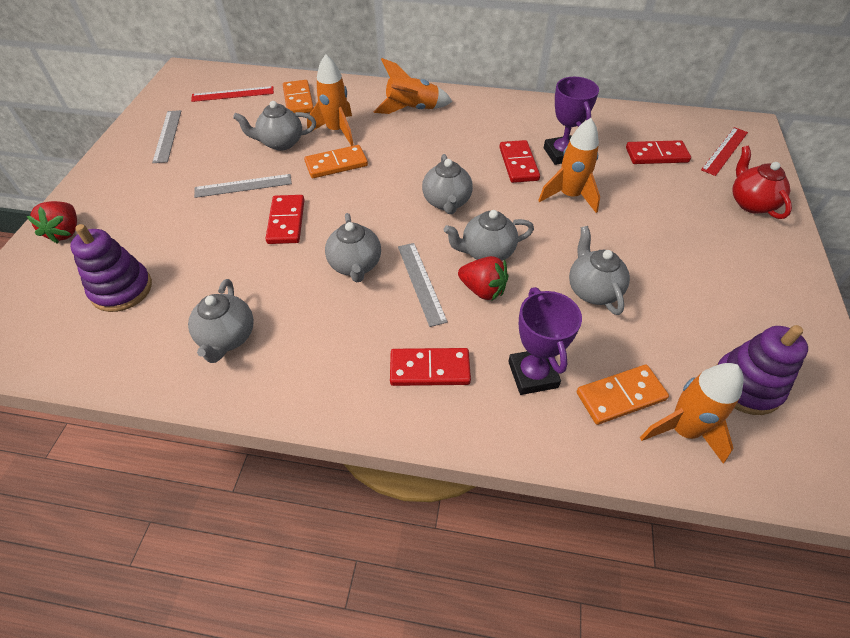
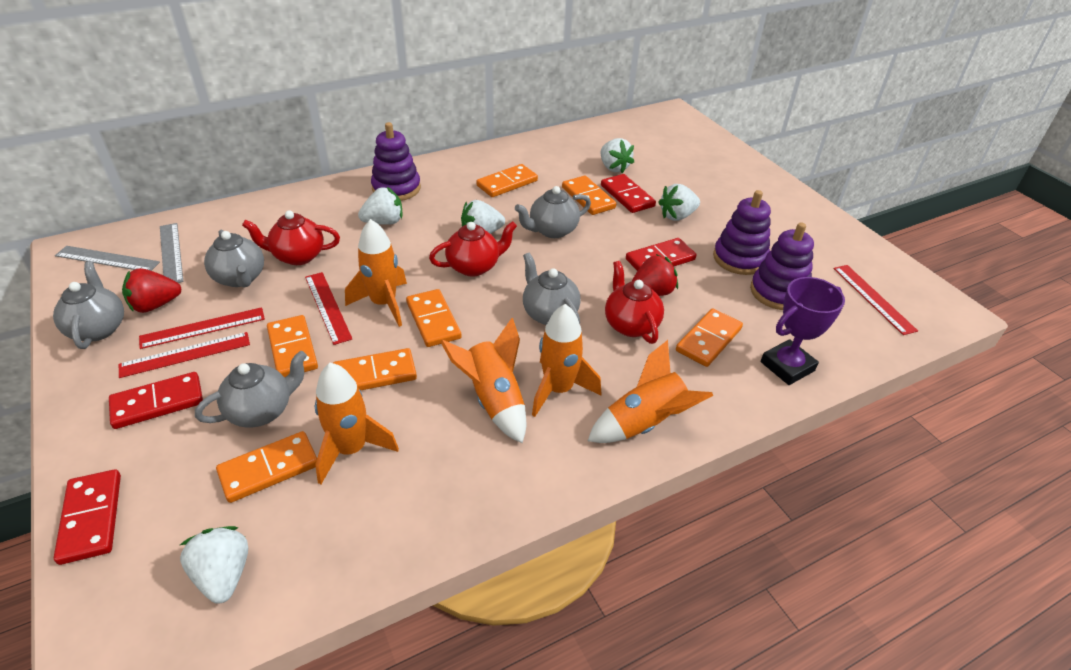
grey ruler: [152,110,181,163] [194,174,292,198] [398,243,448,327] = 3 -> [55,246,160,271] [160,223,183,283] = 2
grey teapot: [188,279,254,363] [233,101,316,150] [325,213,381,282] [422,154,473,214] [444,210,534,261] [569,226,630,315] = 6 -> [53,261,124,349] [195,351,307,428] [204,230,264,288] [515,186,591,238] [523,253,581,325] = 5
orange domino: [283,80,314,114] [304,145,368,178] [577,365,669,425] = 3 -> [216,431,317,503] [267,315,318,377] [333,348,417,391] [406,289,462,347] [476,164,538,197] [562,176,616,215] [676,308,743,367] = 7
orange rocket: [307,54,354,146] [373,58,452,114] [538,118,600,213] [640,363,743,464] = 4 -> [315,363,399,484] [345,219,407,327] [440,318,526,443] [532,304,601,417] [588,340,713,443] = 5
purple stacking toy: [70,224,152,312] [717,325,808,415] = 2 -> [371,122,421,201] [713,190,771,275] [750,222,814,310] = 3
purple trophy: [508,287,582,395] [544,77,599,165] = 2 -> [761,277,845,385] = 1
red ruler: [191,86,274,102] [701,127,748,176] = 2 -> [119,332,250,378] [139,307,265,349] [305,272,353,345] [833,265,918,335] = 4
red teapot: [732,146,792,219] = 1 -> [242,211,340,265] [429,221,517,277] [605,261,664,344] = 3
white strawberry: none = 0 -> [180,526,248,604] [358,187,403,225] [461,200,505,234] [601,138,634,173] [658,184,700,221] = 5

